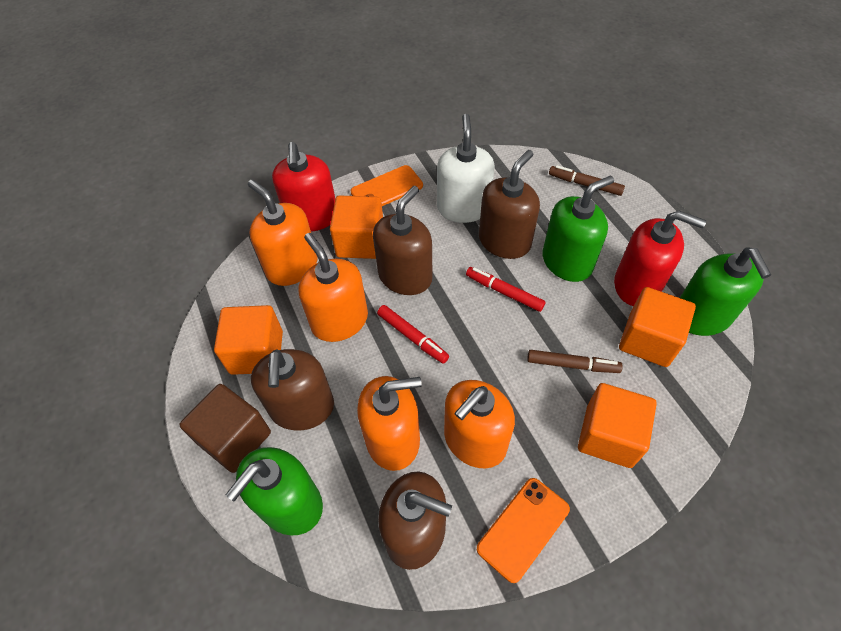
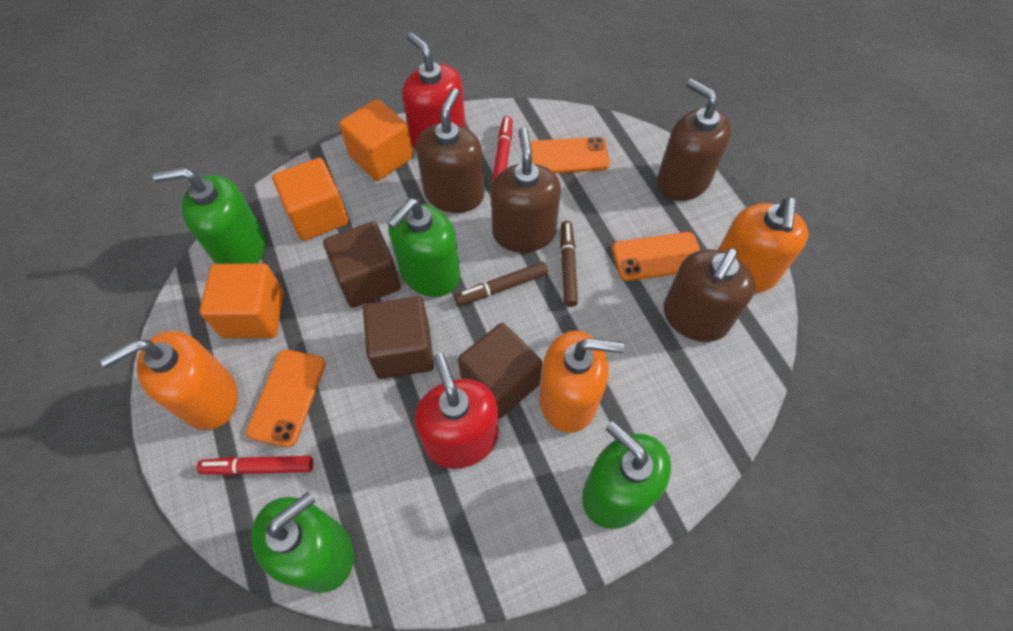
brown cube: [179,384,271,473] = 1 -> [323,221,401,308] [363,296,434,379] [458,323,543,419] = 3
green soap dispenser: [226,447,323,535] [542,175,614,282] [680,247,771,336] = 3 -> [153,167,265,264] [251,492,354,593] [387,198,460,297] [582,421,671,529] = 4
orange cube: [214,305,283,375] [330,195,383,259] [578,383,657,468] [619,287,696,367] = 4 -> [199,263,284,339] [272,158,349,241] [339,99,413,181] = 3
orange phone: [351,165,423,206] [477,478,570,583] = 2 -> [246,350,326,447] [530,137,610,174] [612,232,700,281] = 3
orange soap dispenser: [248,180,318,286] [298,233,368,342] [357,376,422,471] [444,380,515,469] = 4 -> [100,331,238,430] [539,331,625,433] [718,197,808,293] = 3
white soap dispenser: [437,114,494,223] = 1 -> none = 0

